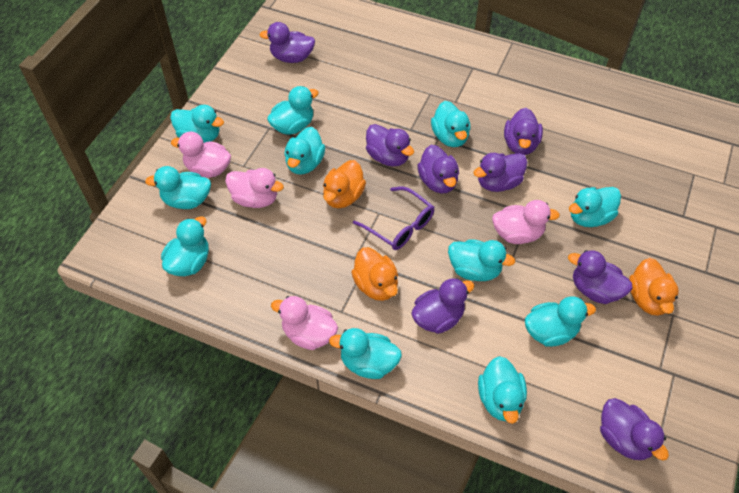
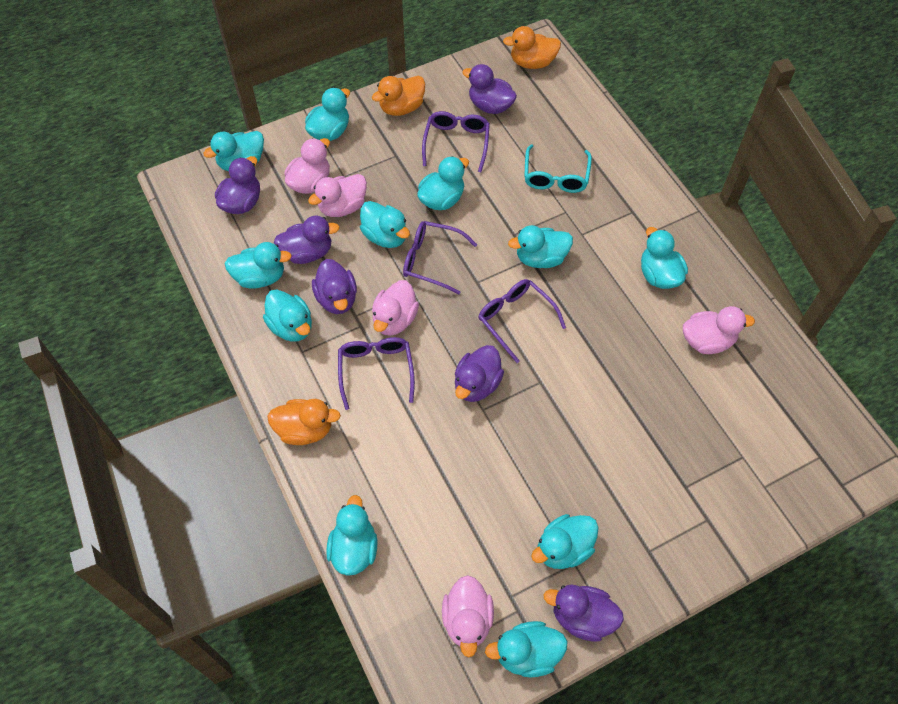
pink duck: [171,132,231,178] [225,168,284,208] [271,296,338,350] [492,200,560,244] = 4 -> [284,138,330,194] [308,174,367,217] [372,280,419,336] [442,575,494,657] [683,306,755,354] = 5
purple duck: [259,22,315,63] [366,124,414,167] [411,278,474,334] [417,145,459,194] [473,153,527,192] [504,108,543,155] [568,250,632,304] [600,398,669,461] = 8 -> [215,156,260,214] [274,216,340,264] [312,259,357,314] [455,345,504,402] [462,64,517,114] [544,585,624,641] = 6
purple glasses: [353,187,434,250] = 1 -> [338,337,415,410] [403,221,477,294] [422,111,490,172] [478,279,566,363] = 4
turquoise glasses: none = 0 -> [524,144,592,193] = 1

